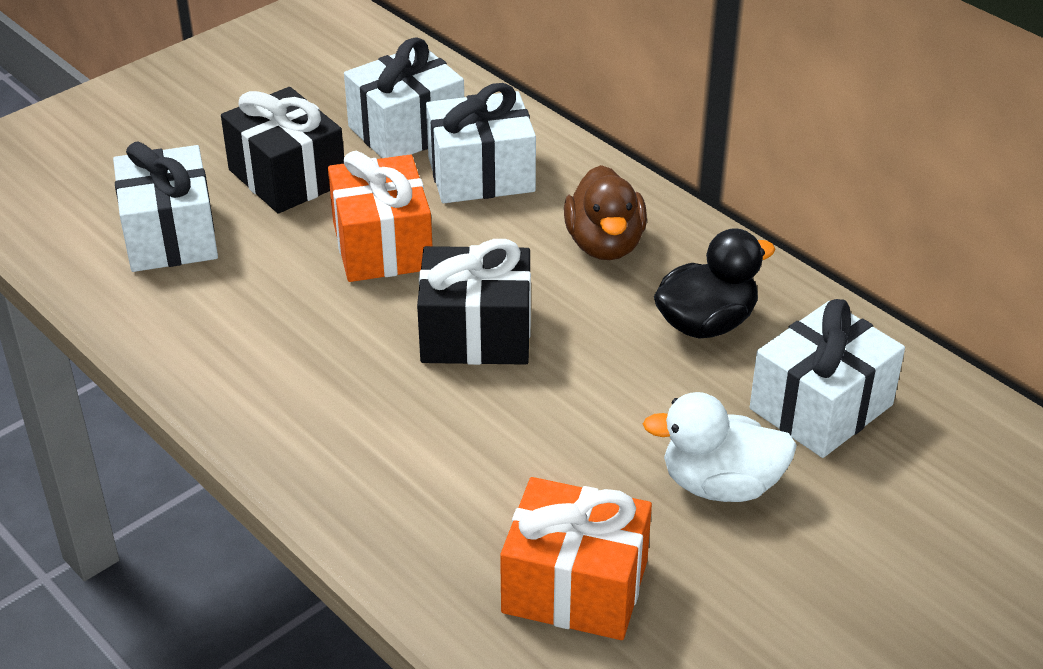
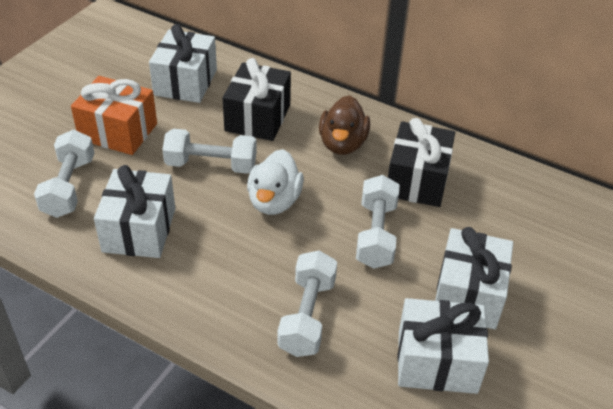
black duck: [654,228,775,339] = 1 -> none = 0
orange gift: [328,151,432,282] [500,477,652,640] = 2 -> [71,76,157,155] = 1
white dumbbell: none = 0 -> [34,130,95,218] [162,128,257,174] [278,251,337,357] [356,175,400,269] = 4

